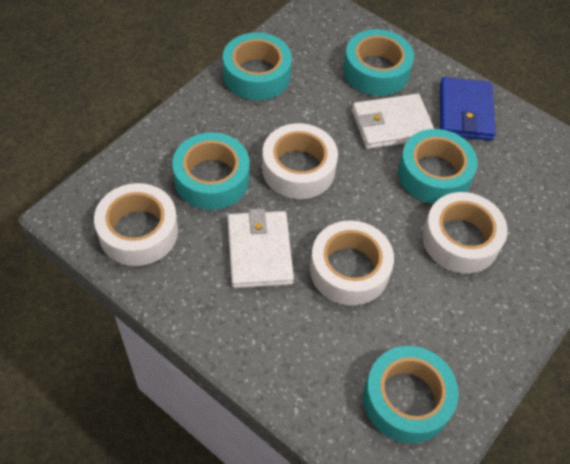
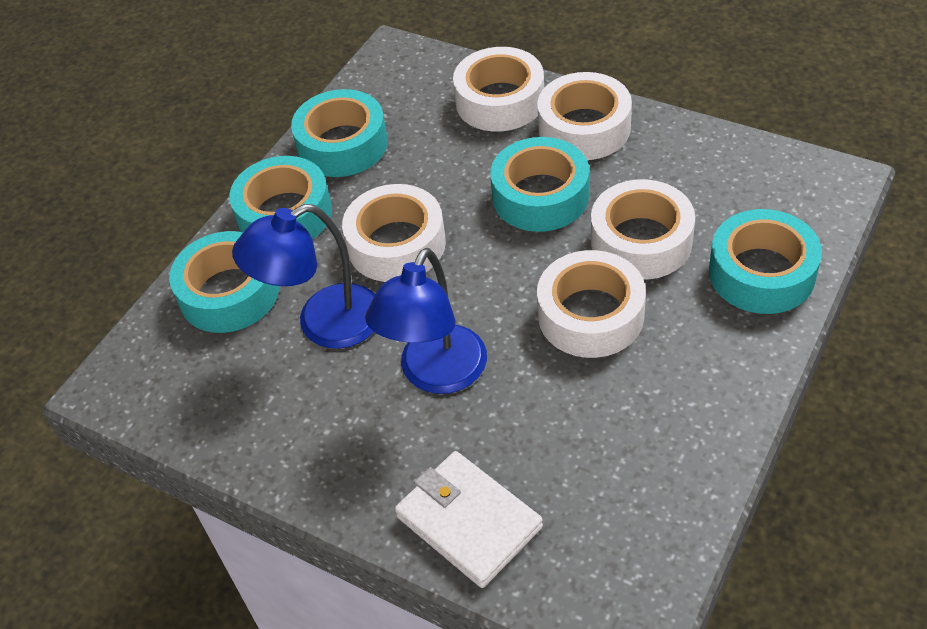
blue lamp: none = 0 -> [232,204,375,349] [365,248,487,394] = 2
blue wallet: [440,77,496,141] = 1 -> none = 0
white tape: [94,183,178,266] [262,123,338,199] [310,220,394,306] [422,192,508,273] = 4 -> [342,184,446,282] [453,47,544,132] [537,72,632,160] [537,250,646,358] [591,179,695,280] = 5
white wallet: [227,209,294,288] [352,94,434,149] = 2 -> [395,451,543,588] = 1

